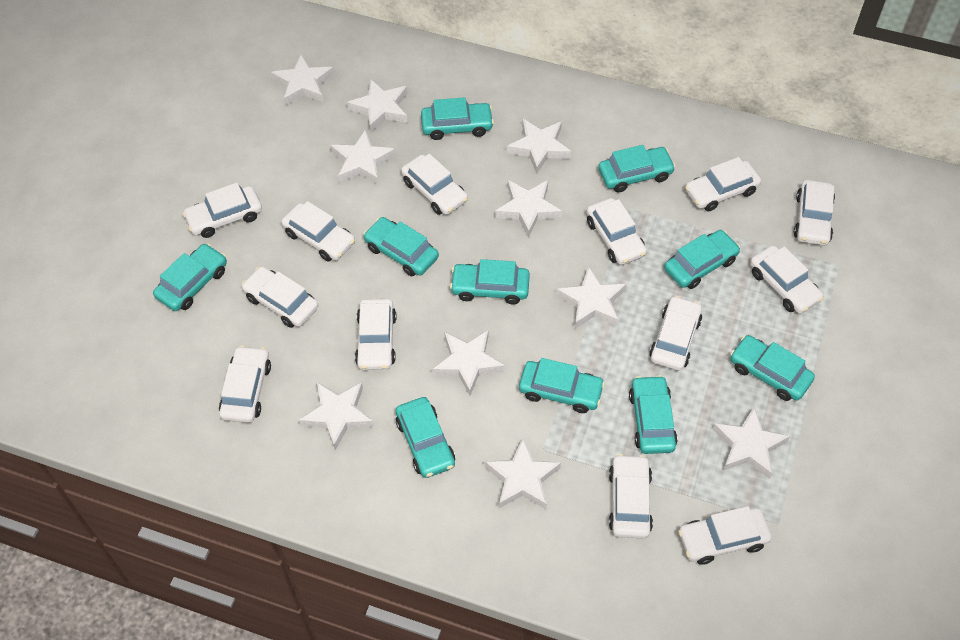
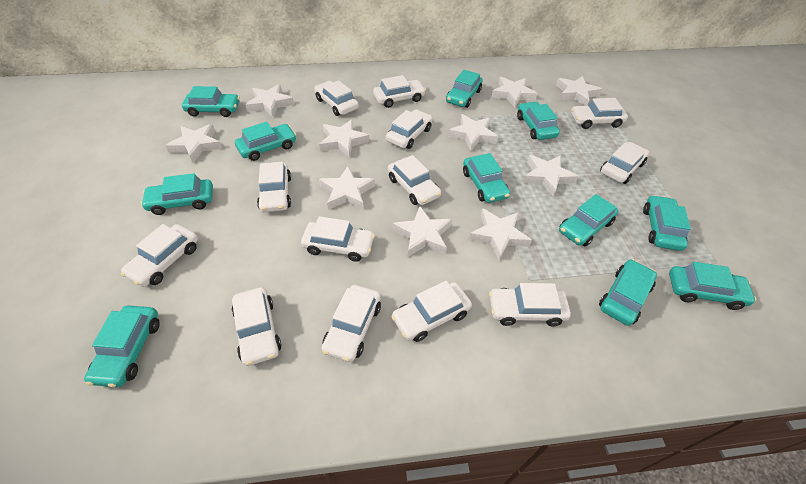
turquoise car: [153,244,227,311] [363,217,439,276] [396,397,455,478] [421,97,494,140] [450,259,530,304] [519,358,605,413] [598,145,676,192] [629,375,678,454] [664,230,740,289] [730,335,815,401] = 10 -> [84,305,160,387] [141,173,213,215] [182,86,240,117] [235,122,296,161] [446,70,482,108] [463,153,510,203] [517,102,560,140] [559,194,618,246] [599,259,657,326] [643,195,691,251] [669,262,756,310] = 11

